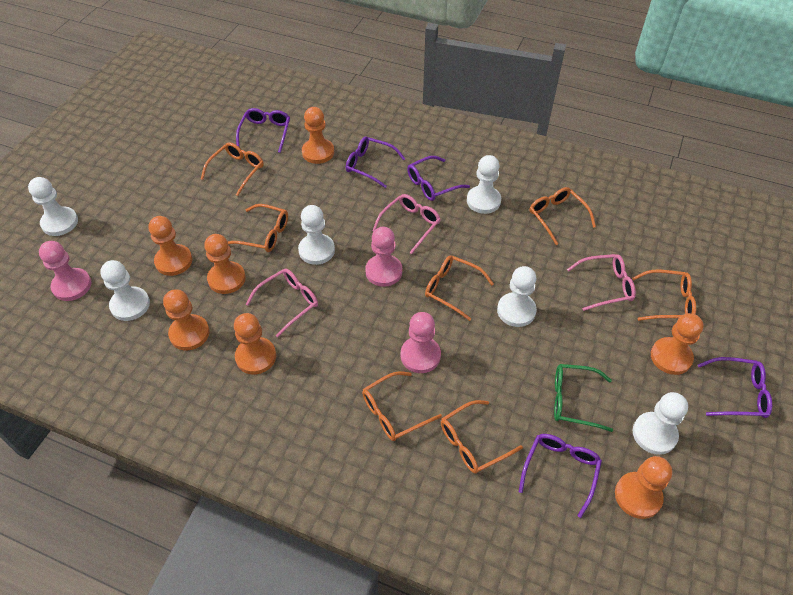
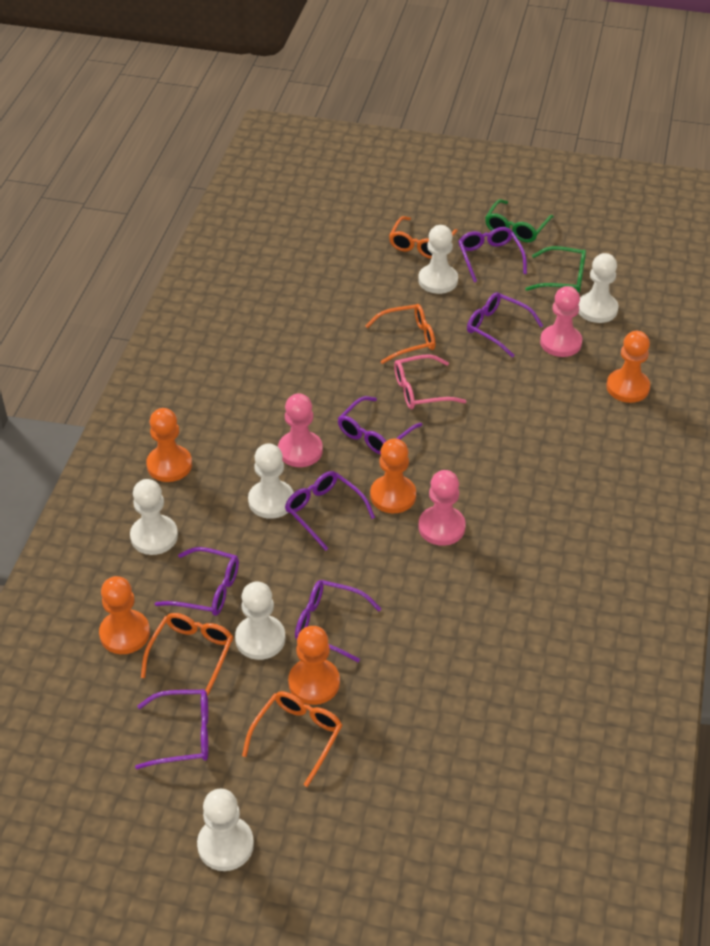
green glasses: [554,364,613,432] = 1 -> [485,199,554,242] [525,246,586,293] = 2
orange glasses: [201,142,264,196] [228,204,288,252] [362,371,442,441] [425,255,494,321] [441,400,523,474] [529,187,596,245] [632,270,696,321] = 7 -> [141,613,233,696] [242,691,342,787] [365,304,435,364] [389,216,458,259] = 4
orange pawn: [148,216,192,276] [163,289,210,350] [204,234,246,294] [234,313,276,374] [302,107,334,164] [615,456,672,519] [651,313,704,375] = 7 -> [99,576,150,654] [146,408,192,482] [288,626,340,705] [370,438,416,513] [606,331,650,403] = 5
pink glasses: [246,269,318,337] [372,194,441,254] [567,254,636,311] = 3 -> [394,354,466,409] = 1
purple glasses: [236,108,290,153] [346,137,406,188] [407,156,470,201] [519,434,602,518] [698,357,772,418] = 5 -> [135,690,208,769] [155,547,239,616] [285,471,375,551] [295,580,381,662] [338,396,422,454] [458,227,527,283] [467,292,543,358] = 7

